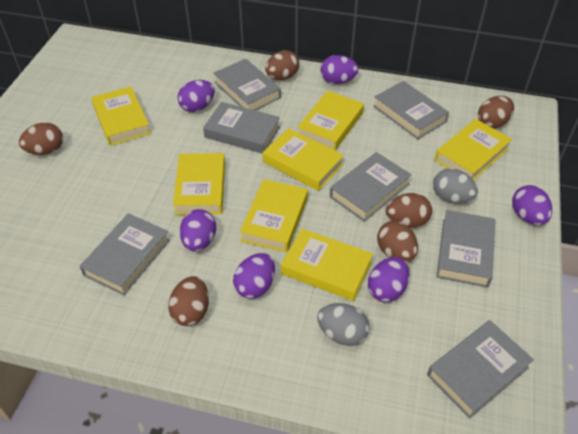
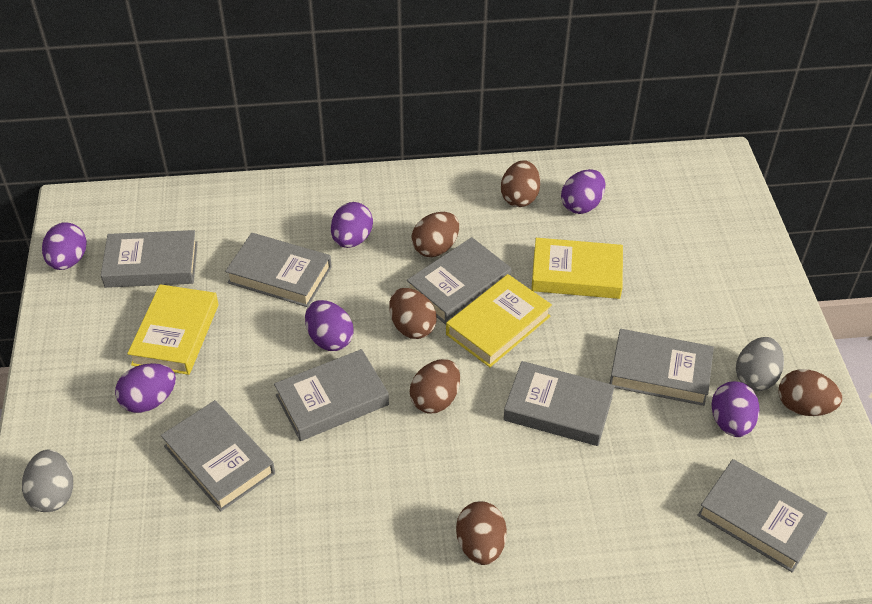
grey book: [80,213,170,296] [203,102,280,154] [213,59,281,111] [330,152,412,222] [373,81,449,139] [427,320,534,419] [436,210,496,288] = 7 -> [101,230,198,288] [161,400,275,511] [225,233,332,307] [274,349,389,441] [407,237,511,325] [503,361,615,446] [609,329,714,406] [697,459,827,573] = 8
yellow book: [91,87,151,146] [173,153,225,215] [240,179,308,252] [263,128,344,191] [281,228,373,301] [297,91,364,151] [434,119,512,180] = 7 -> [127,284,219,375] [446,274,552,367] [531,238,623,299] = 3

